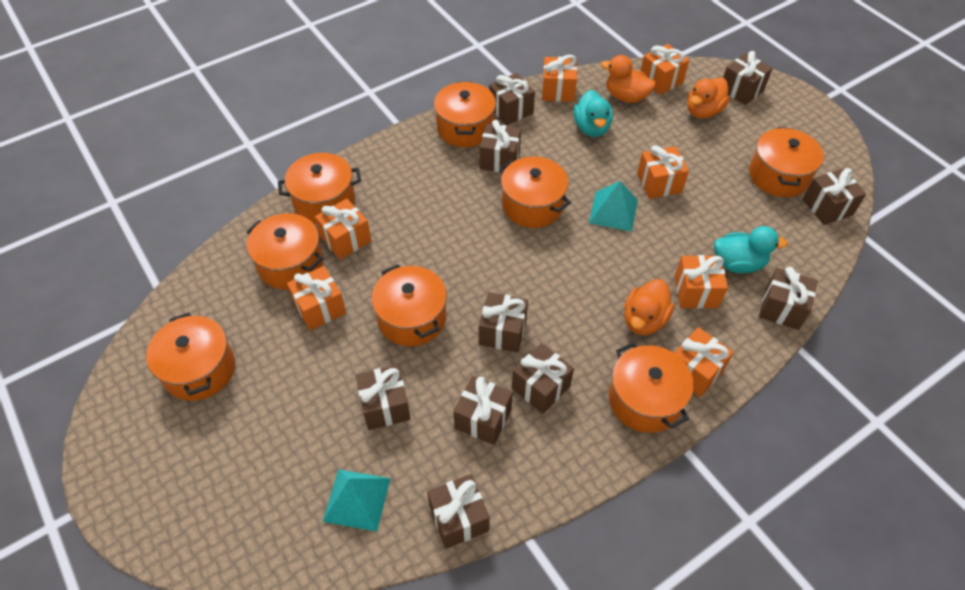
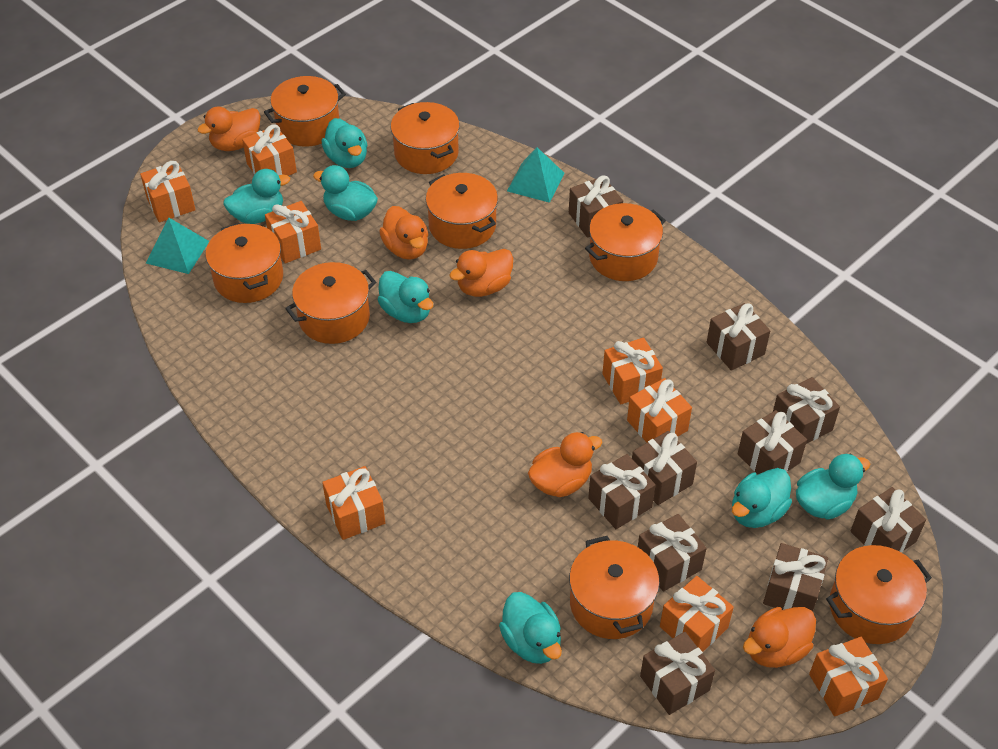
orange duck: [601,55,656,103] [624,279,674,335] [687,77,730,118] = 3 -> [197,107,260,151] [379,206,428,260] [449,249,513,297] [528,432,603,497] [743,607,816,668] = 5
orange gift: [287,266,346,331] [315,199,371,260] [542,55,577,102] [637,145,689,199] [641,44,689,95] [674,255,728,309] [674,327,734,397] = 7 -> [140,161,196,222] [242,124,297,176] [265,201,321,263] [322,466,385,540] [602,338,663,404] [627,378,692,443] [660,576,734,652] [809,637,888,717] = 8
turquoise duck: [573,90,613,137] [714,226,788,273] = 2 -> [224,169,290,224] [313,165,378,221] [321,118,367,168] [378,271,433,323] [499,592,562,664] [732,468,792,528] [796,454,870,520] = 7

